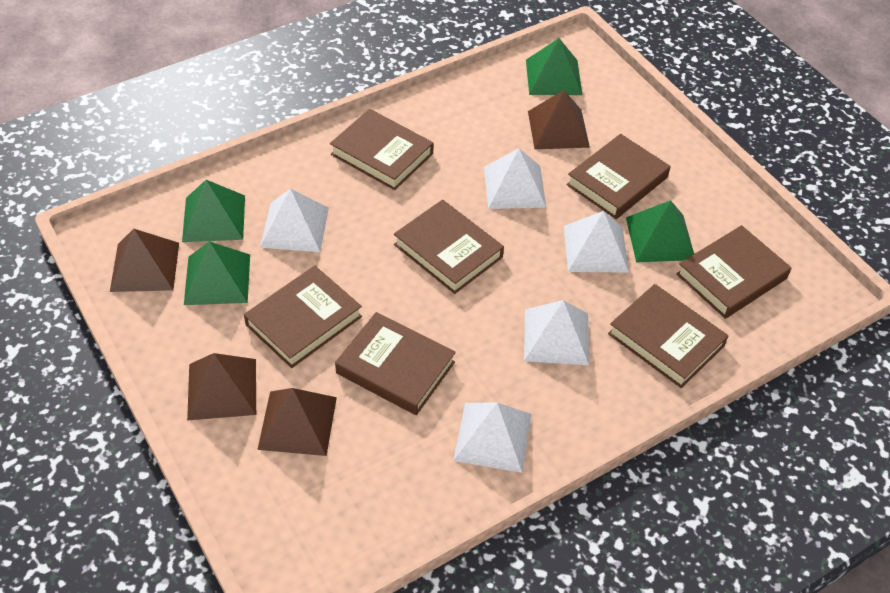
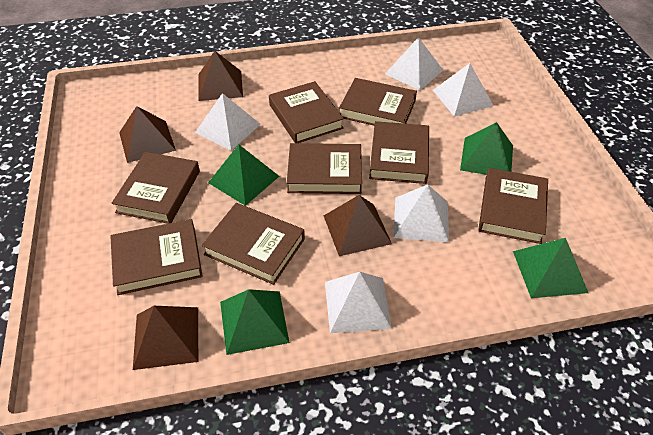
brown book: [244,266,362,368] [330,109,433,190] [335,312,456,415] [394,199,504,294] [566,134,671,219] [608,284,728,388] [676,225,792,319] = 7 -> [110,219,203,295] [111,152,200,224] [202,203,305,285] [269,81,344,143] [287,143,362,194] [339,78,417,126] [369,121,429,184] [478,168,548,244] = 8

